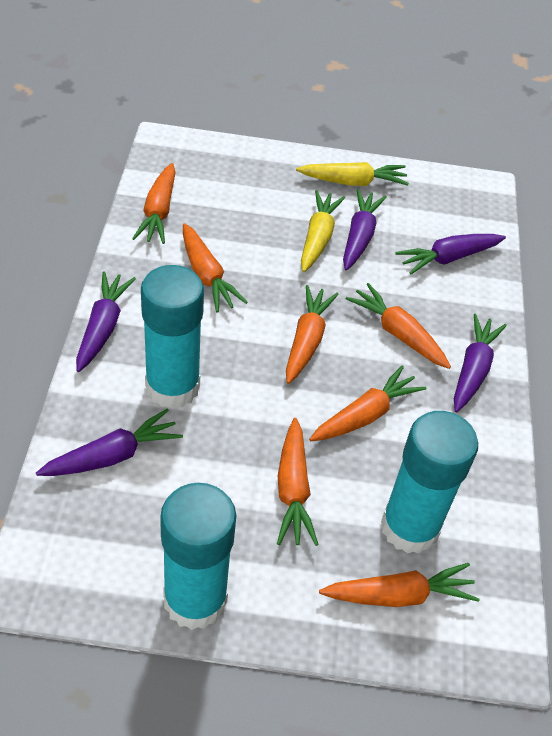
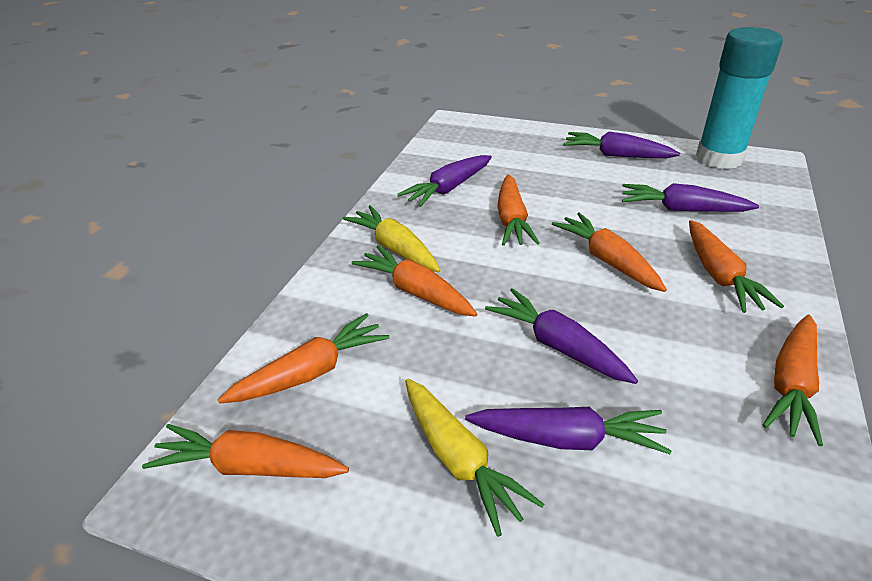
turquoise glue stick: [141,265,204,409] [160,483,236,630] [381,411,478,554] = 3 -> [696,27,783,169] = 1

